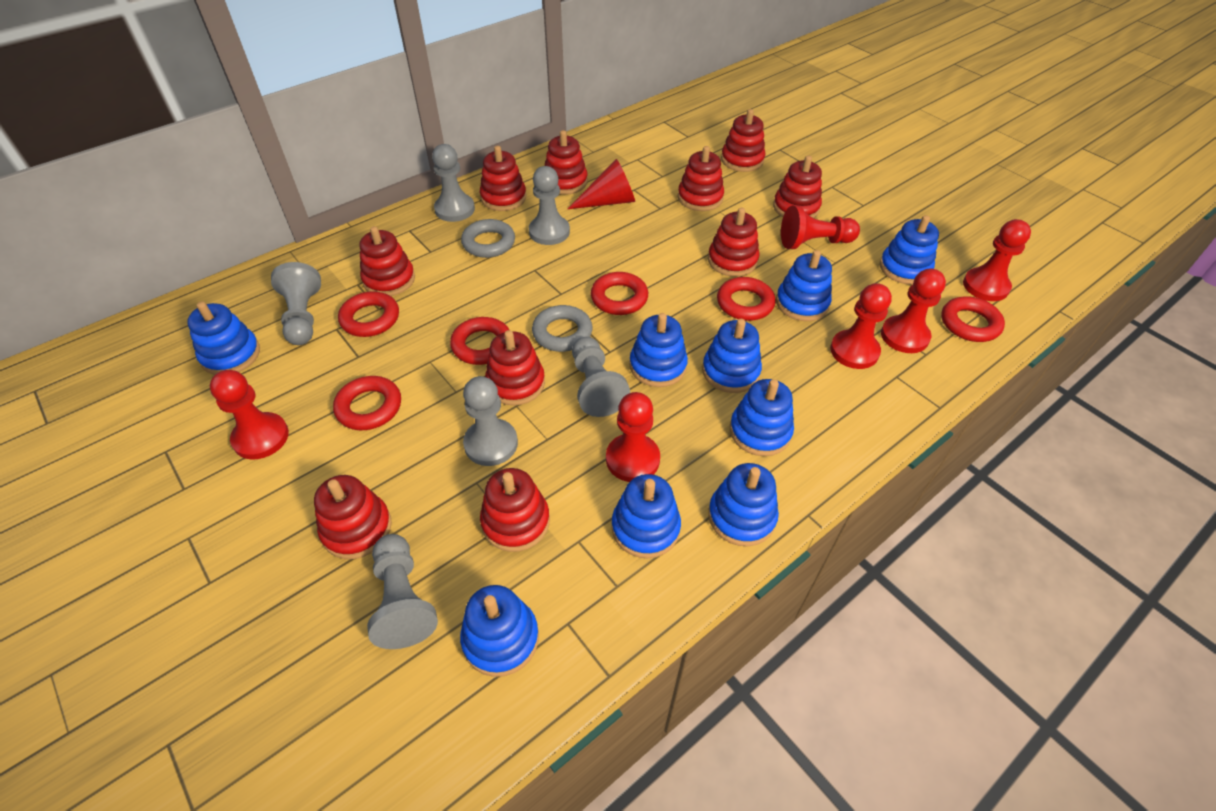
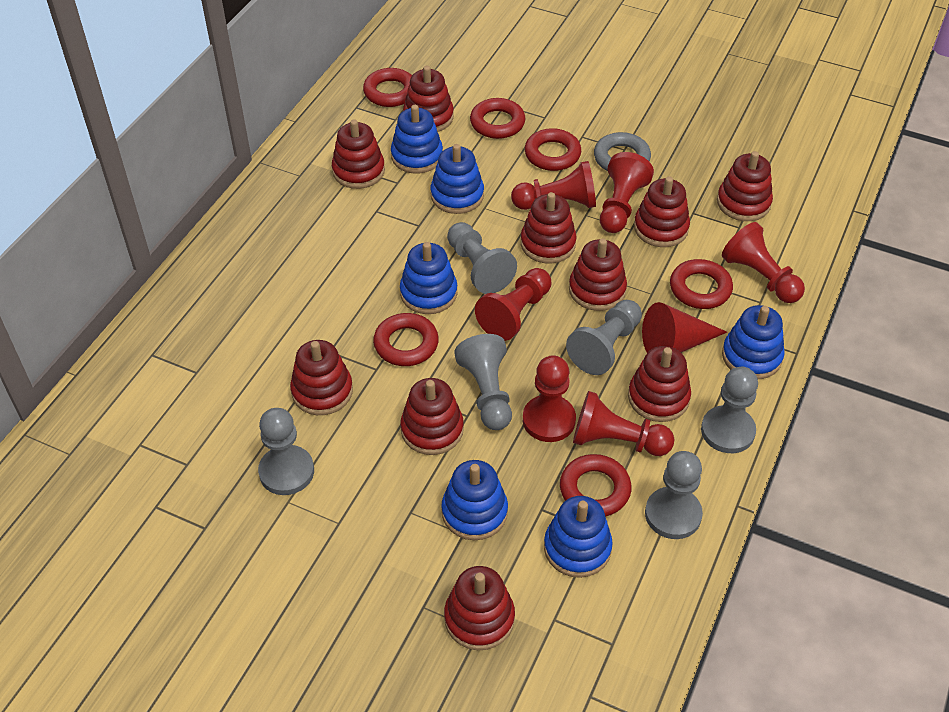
blue stacking toy: [187,301,260,375] [460,585,539,677] [612,474,681,558] [629,313,688,387] [702,319,762,393] [708,463,779,547] [730,379,794,456] [776,250,832,321] [880,215,939,285] = 9 -> [391,105,443,174] [400,242,457,314] [430,144,484,214] [441,460,508,540] [544,496,613,578] [722,305,785,379] = 6
grey ring: [461,219,515,258] [532,305,592,352] = 2 -> [594,132,651,171] = 1

